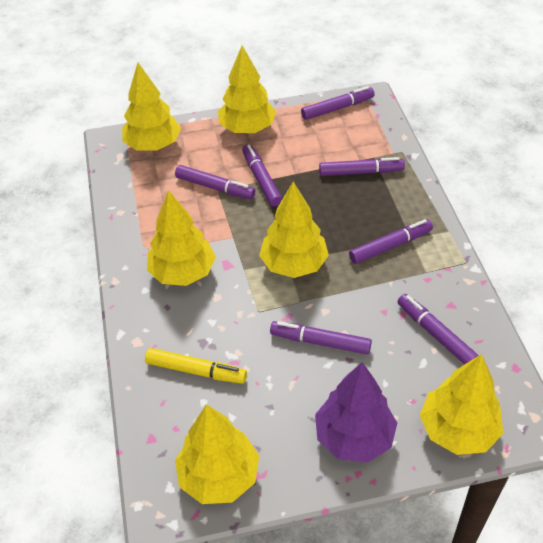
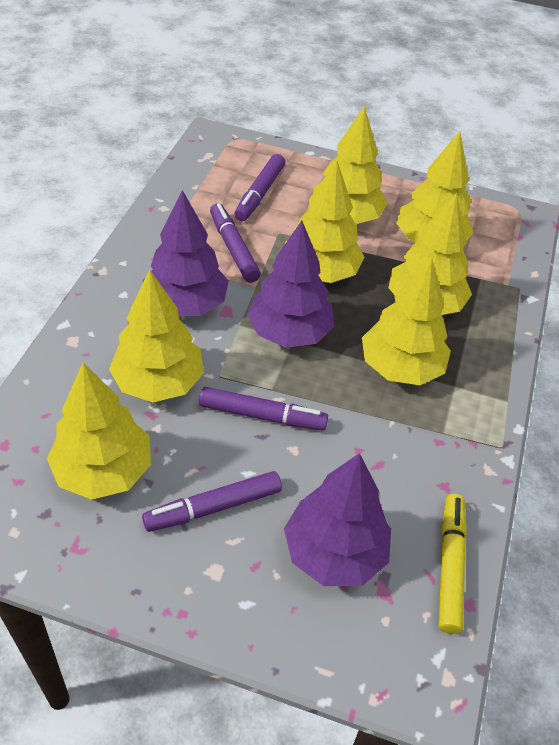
purple marker: [175,165,255,199] [242,144,282,207] [270,321,372,354] [301,86,375,120] [319,157,405,176] [349,219,433,264] [397,294,479,365] = 7 -> [142,471,282,532] [199,387,328,430] [210,203,261,283] [234,154,285,221] = 4
purple tree: [315,362,397,463] = 1 -> [143,190,229,316] [247,220,334,348] [284,453,391,586] = 3
yellow tree: [122,63,181,151] [147,190,216,286] [175,404,259,504] [218,46,276,133] [259,182,329,278] [420,354,503,455] = 6 -> [47,362,151,500] [109,270,204,402] [285,160,365,283] [313,106,388,224] [362,258,451,385] [388,193,472,315] [396,131,474,243] = 7

